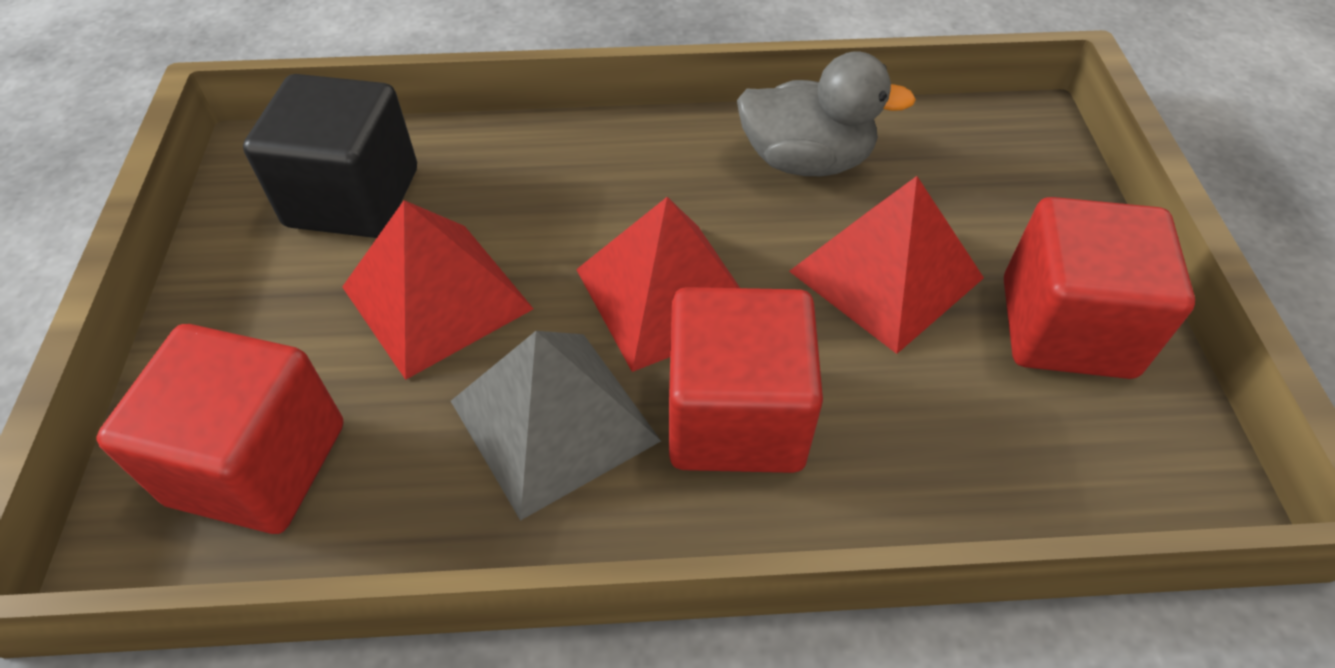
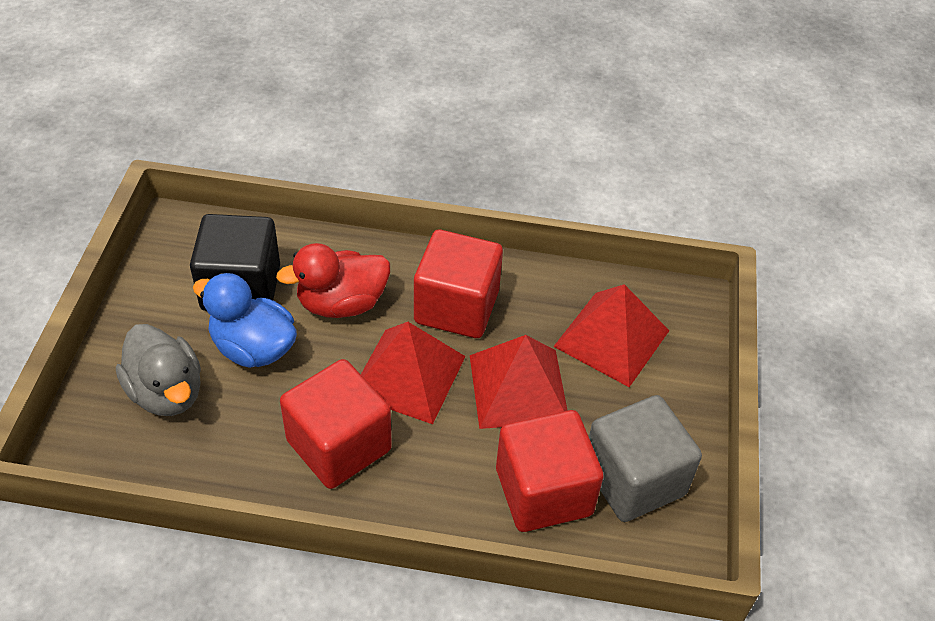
blue duck: none = 0 -> [193,273,297,368] = 1
grey cube: none = 0 -> [589,395,702,522] = 1
grey pyramid: [451,331,661,521] = 1 -> none = 0
red duck: none = 0 -> [276,243,390,318] = 1

